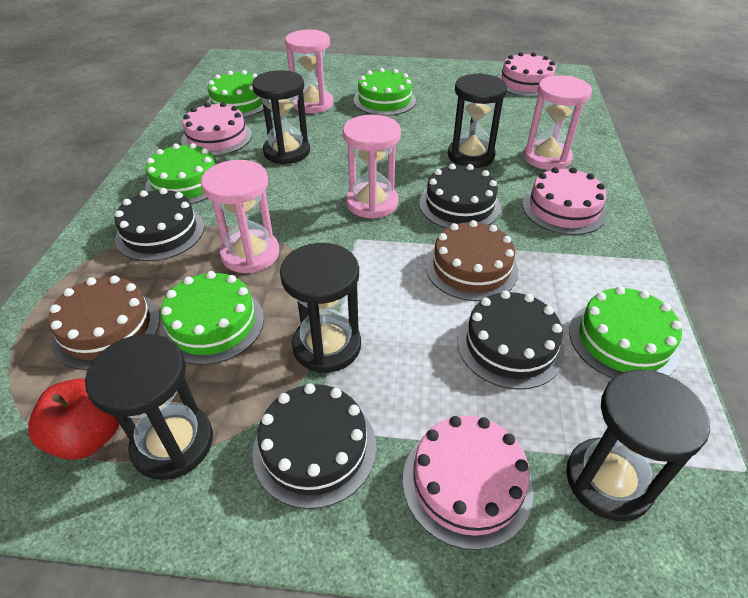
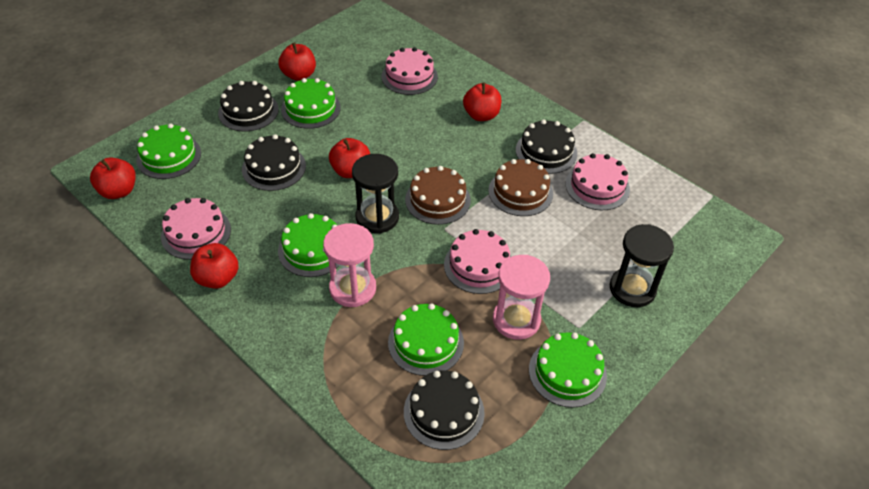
black hourglass: [85,334,213,480] [252,70,310,164] [280,243,361,373] [448,73,507,168] [566,369,710,521] = 5 -> [352,154,399,233] [609,224,674,307] = 2
pink hourglass: [201,160,279,273] [285,30,333,113] [343,115,401,219] [523,75,592,170] = 4 -> [323,223,376,307] [493,255,550,340] = 2
red apple: [28,378,119,460] = 1 -> [90,158,136,199] [190,243,239,289] [278,42,316,81] [329,138,370,178] [463,82,501,121] = 5

